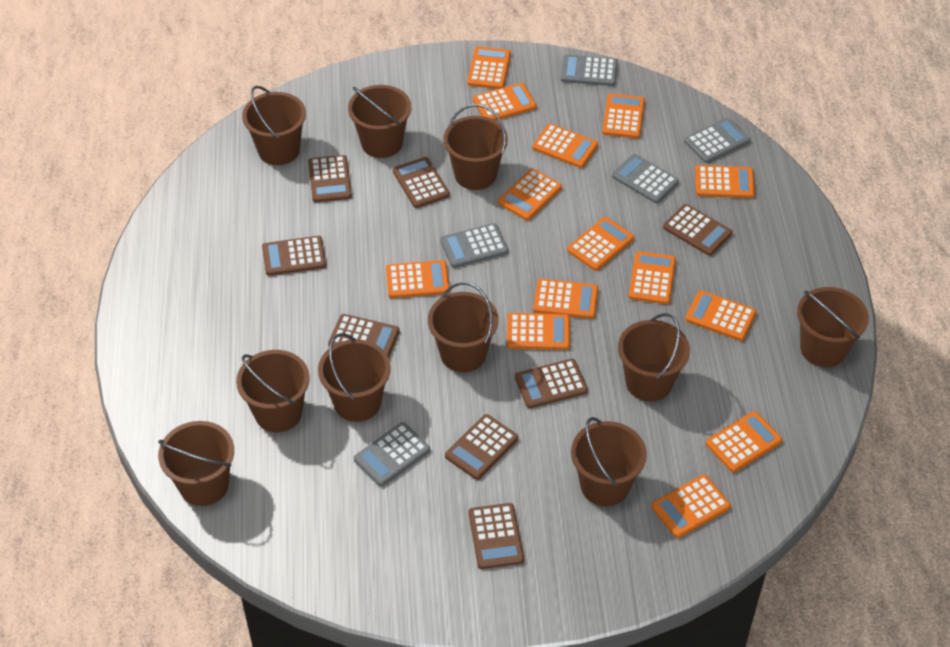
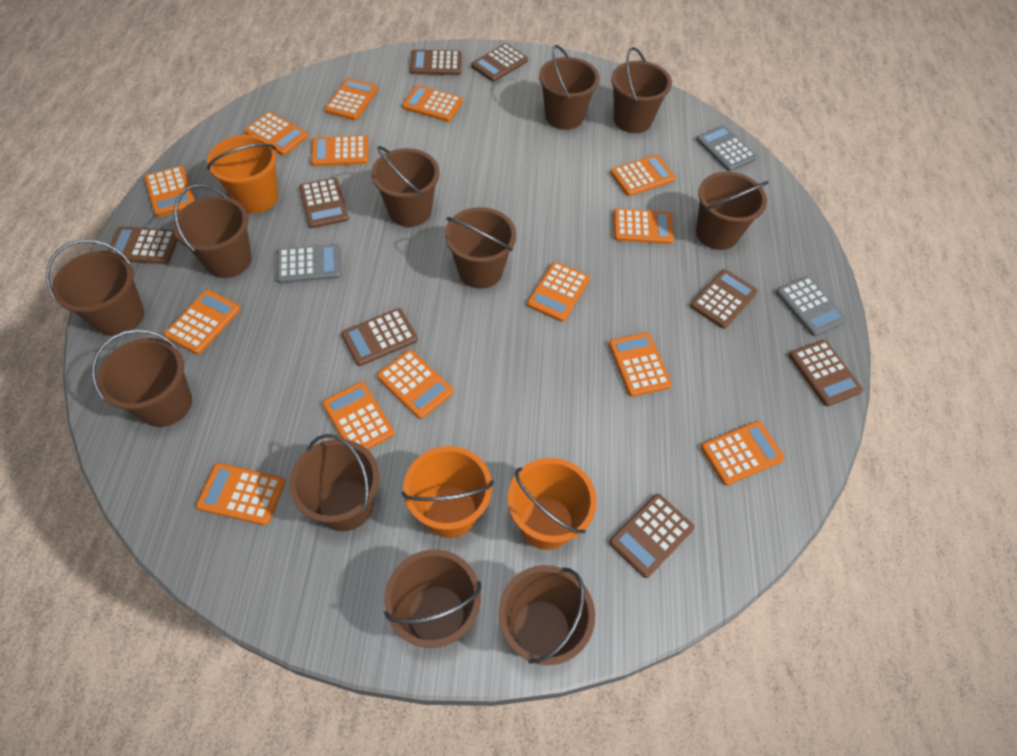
brown bucket: [158,421,234,506] [236,350,310,432] [242,86,306,165] [318,333,391,422] [348,85,411,158] [428,282,498,372] [443,104,508,190] [571,417,647,506] [618,313,690,402] [797,287,869,367] = 10 -> [46,240,144,336] [92,329,192,427] [174,185,252,278] [289,434,379,531] [371,146,440,227] [384,550,481,648] [445,207,516,289] [498,565,595,665] [539,45,600,130] [611,47,672,133] [696,172,769,250] = 11
grey calculator: [354,422,430,486] [440,223,508,268] [561,54,618,86] [612,154,679,203] [684,118,750,163] = 5 -> [277,244,341,284] [696,125,757,172] [776,276,847,336] = 3
orange bucket: none = 0 -> [207,135,278,213] [402,446,493,538] [508,458,597,550] = 3

